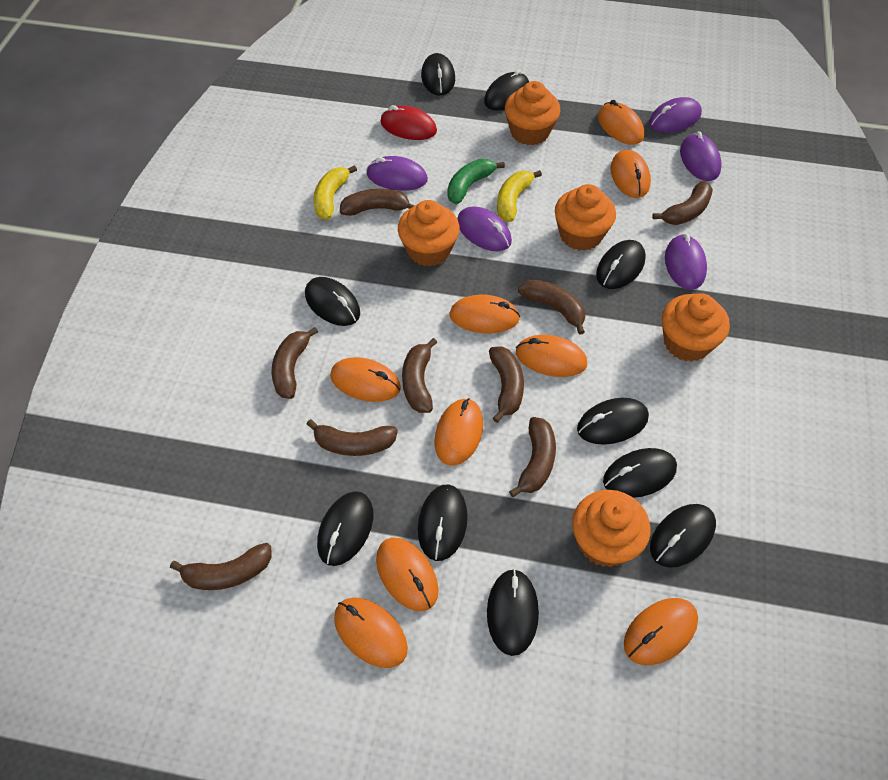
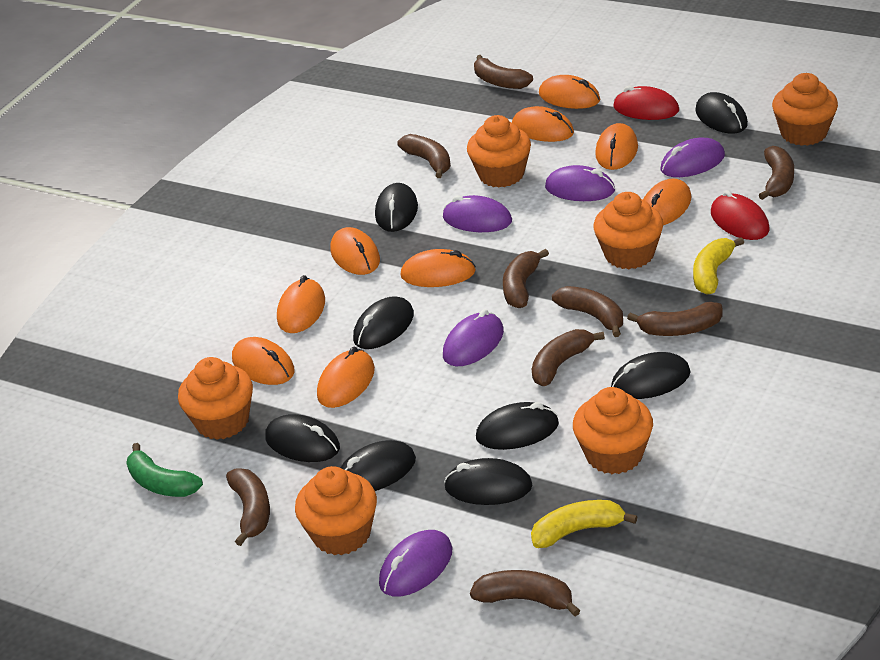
black mouse: [305,277,360,326] [317,491,373,566] [418,484,468,561] [421,53,455,96] [484,69,529,111] [487,569,539,656] [577,398,649,445] [596,240,646,289] [603,448,677,498] [650,504,716,567] = 10 -> [265,414,340,462] [341,440,416,491] [353,296,414,349] [375,183,418,232] [444,458,533,505] [476,402,559,450] [611,352,691,399] [695,92,748,134] = 8
orange cupcake: [398,200,460,267] [505,81,560,145] [555,184,616,251] [572,490,650,567] [662,293,730,362] = 5 -> [178,357,253,440] [295,466,377,555] [467,115,531,188] [573,387,653,474] [593,192,663,269] [772,73,838,146] = 6
red mouse: [380,105,437,140] = 1 -> [613,86,679,120] [711,190,770,240] = 2

